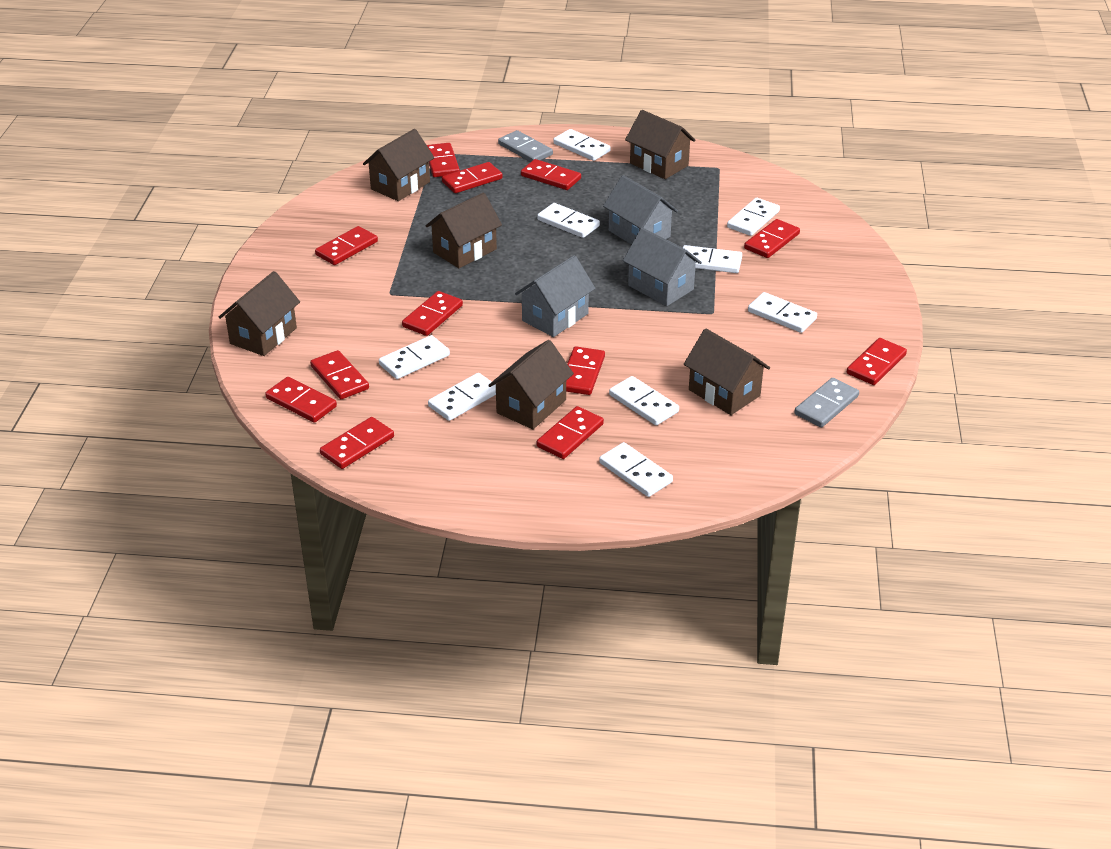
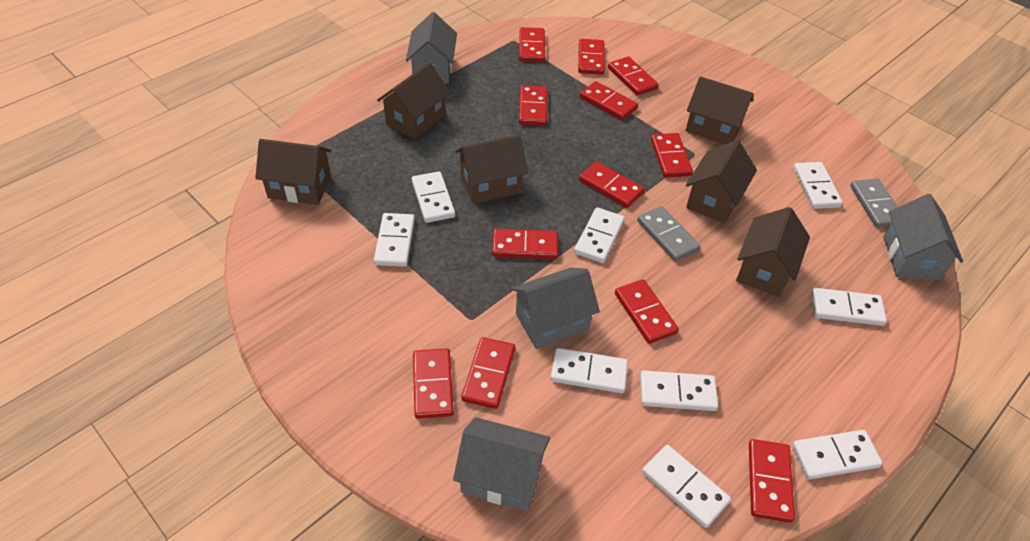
grey house: [515,255,596,337] [603,175,678,245] [623,228,702,306] = 3 -> [406,12,457,84] [453,417,550,511] [511,268,600,349] [883,194,963,280] = 4

